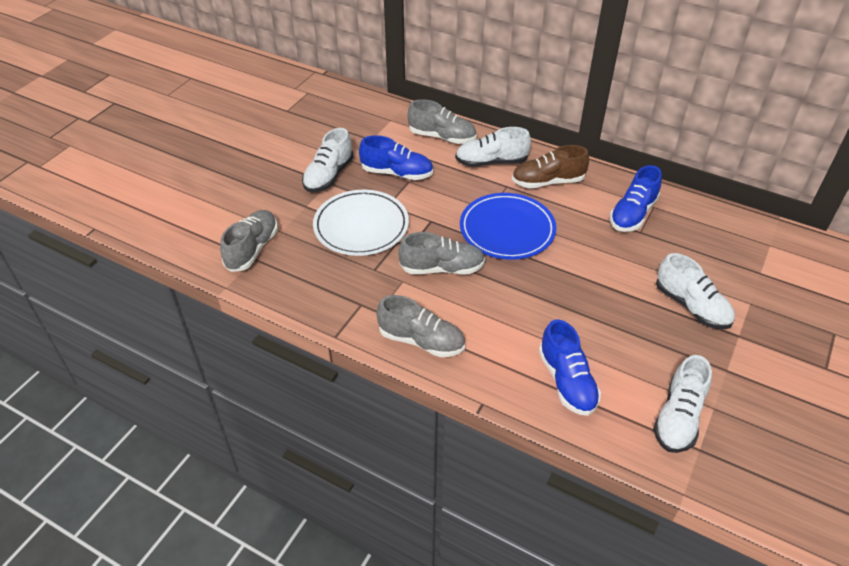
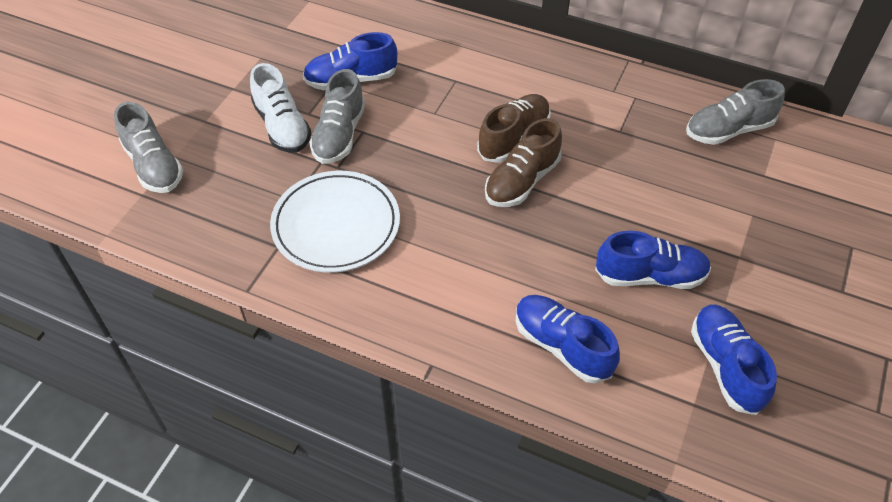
blue plate: [460,193,556,260] = 1 -> none = 0
blue shoe: [359,135,433,180] [539,319,601,416] [610,165,662,232] = 3 -> [303,32,397,90] [516,295,620,384] [595,231,711,289] [691,305,777,415] = 4
brown shoe: [512,145,589,188] = 1 -> [477,94,551,163] [485,118,562,207] = 2
grey shoe: [220,210,278,272] [376,295,465,357] [398,232,485,274] [408,99,476,144] = 4 -> [114,102,183,193] [309,69,365,164] [686,79,785,145] = 3
white shoe: [302,128,354,192] [455,127,531,167] [653,355,712,453] [656,253,735,329] = 4 -> [250,63,312,153] = 1

